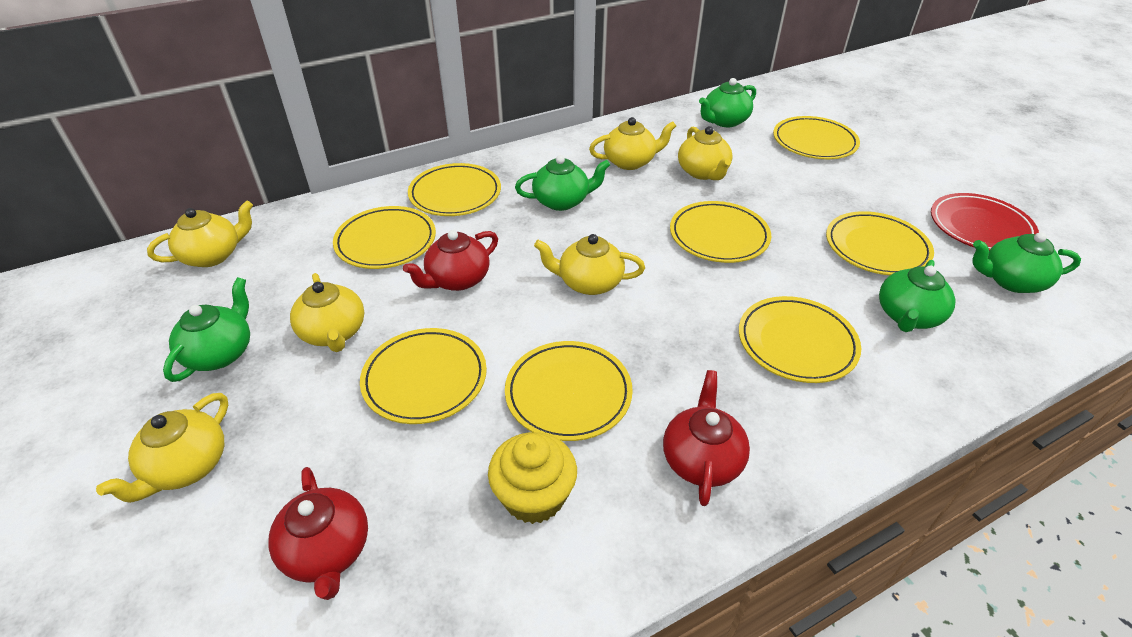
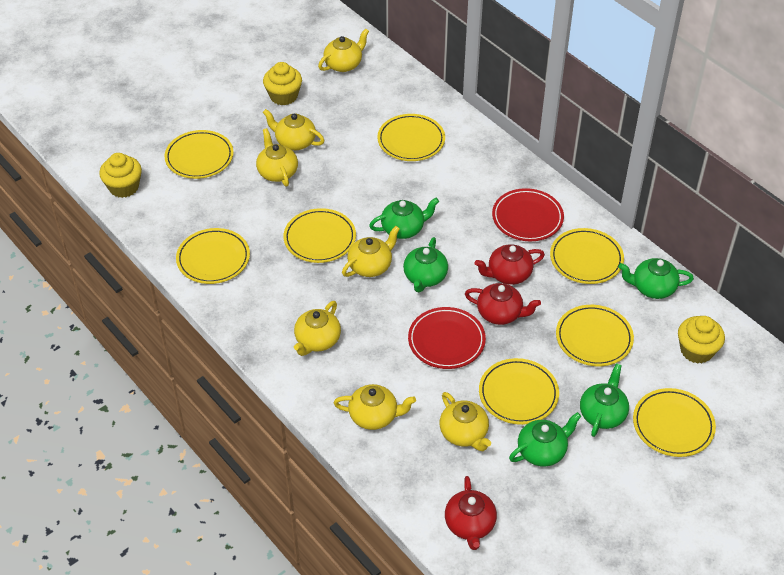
red plate: [931,193,1039,250] = 1 -> [408,307,486,369] [492,188,564,241] = 2
yellow cupcake: [488,432,577,524] = 1 -> [99,153,142,198] [263,62,302,105] [678,316,725,364] = 3
yellow teapot: [96,393,228,503] [147,201,253,267] [290,273,364,352] [534,234,645,295] [589,117,676,170] [678,126,733,180] = 6 -> [256,128,298,187] [263,109,325,150] [294,301,341,356] [318,29,369,72] [334,384,416,430] [342,226,400,277] [440,392,491,451] = 7

